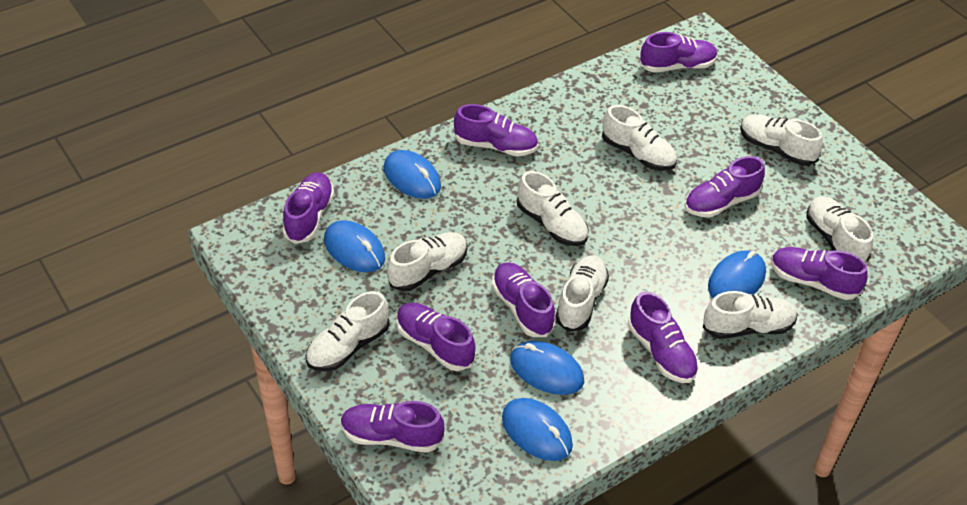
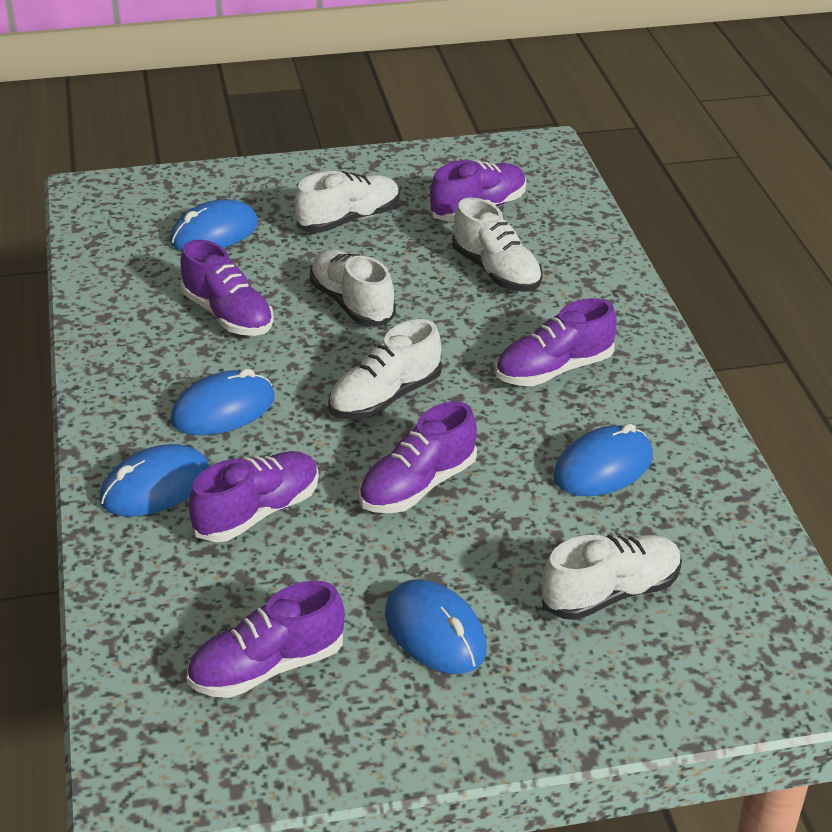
purple shoe: [282,172,334,244] [341,401,444,453] [396,303,476,371] [454,104,538,156] [492,262,555,337] [628,292,699,383] [640,32,718,73] [684,156,765,217] [771,247,868,300] = 9 -> [180,240,274,336] [187,581,345,698] [189,451,319,542] [359,401,477,513] [429,160,526,222] [496,298,617,386] = 6
white shoe: [305,291,389,371] [387,232,468,291] [517,171,589,246] [555,255,609,331] [602,105,677,171] [703,291,798,339] [740,114,823,166] [806,196,873,263] = 8 -> [294,171,400,233] [310,249,396,326] [328,319,442,420] [452,198,543,292] [541,535,682,620] = 5

